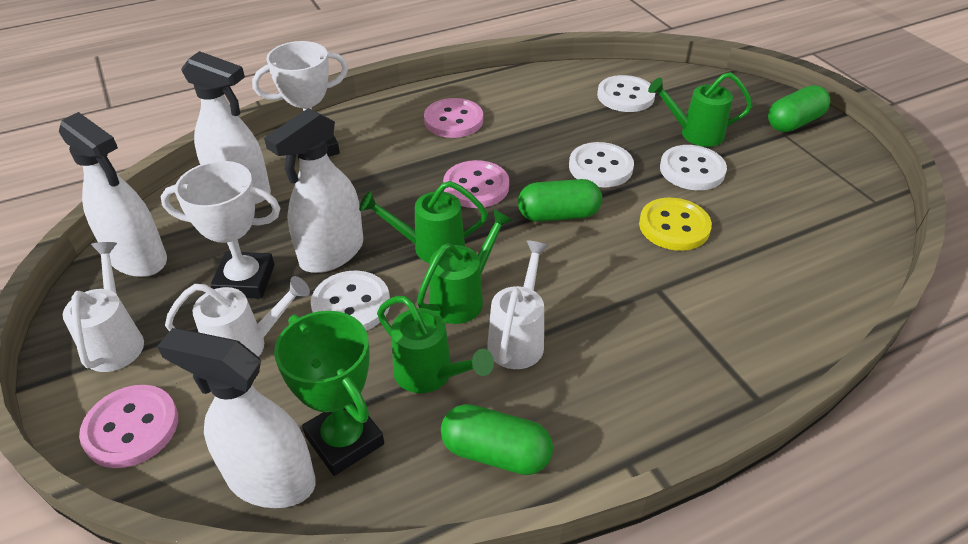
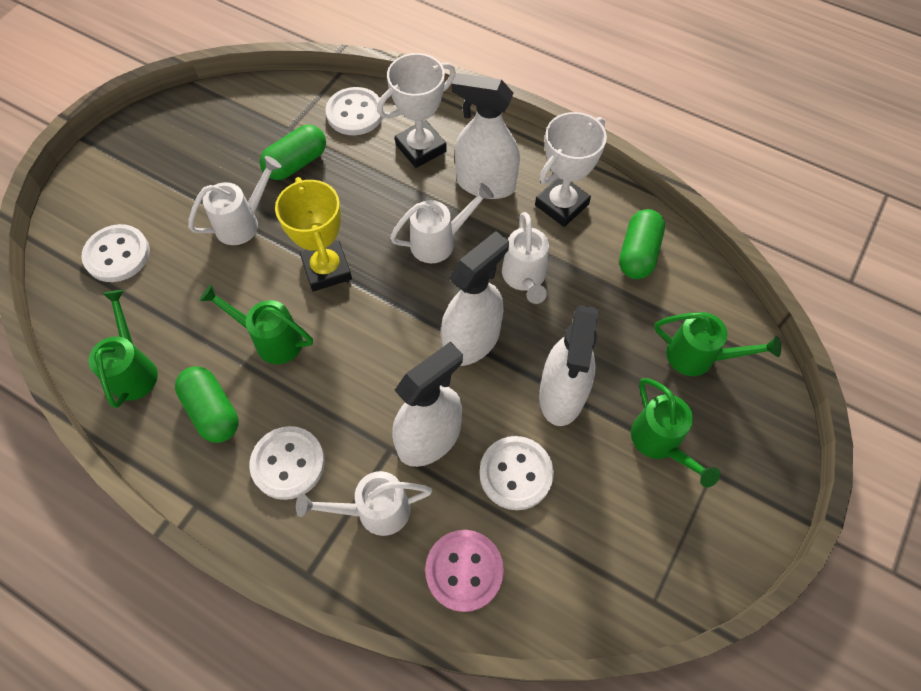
green trophy: [274,311,384,476] = 1 -> none = 0
pink button: [79,385,178,468] [424,98,483,138] [443,160,509,208] = 3 -> [425,530,504,612] = 1
white watering can: [63,242,144,372] [165,276,310,357] [487,240,549,369] = 3 -> [188,156,281,245] [296,471,432,536] [390,183,494,263] [502,212,549,304] = 4
yellow button: [639,198,712,251] = 1 -> none = 0
yellow trophy: none = 0 -> [275,177,352,291] = 1

